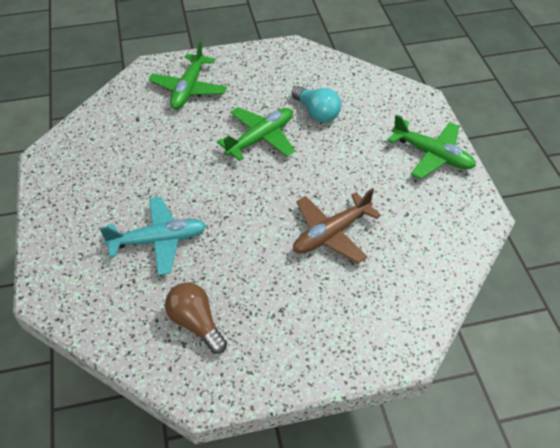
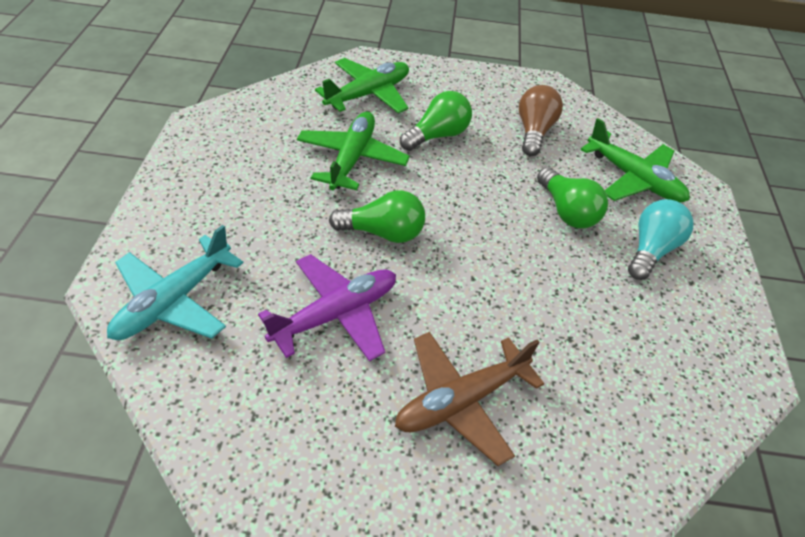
green light bulb: none = 0 -> [329,190,425,243] [400,91,472,151] [537,167,608,229] = 3
purple plane: none = 0 -> [258,254,396,362] = 1

